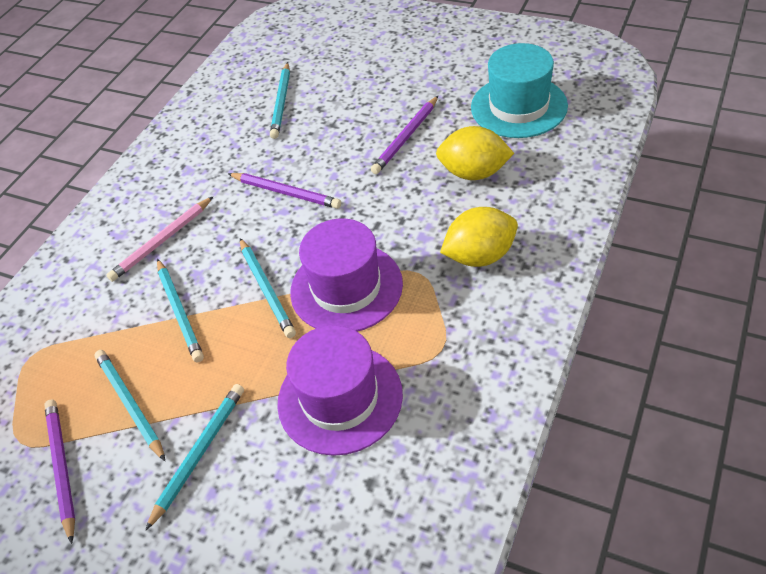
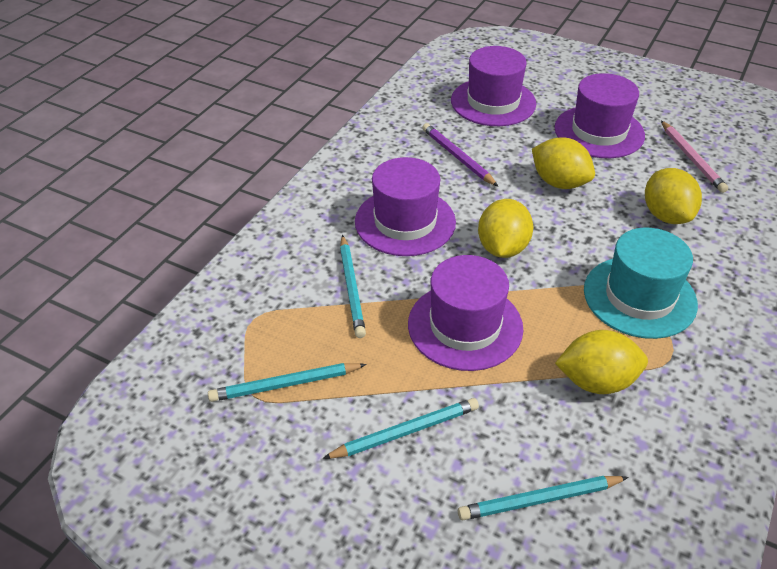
purple hat: [277,325,403,456] [290,218,403,332] = 2 -> [355,157,456,256] [408,255,523,371] [451,46,536,126] [555,73,645,158] = 4
purple pencil: [44,400,75,544] [228,173,341,209] [371,96,438,174] = 3 -> [422,123,498,186] = 1
turquoise pencil: [94,350,165,461] [145,384,244,531] [157,259,204,362] [240,238,296,338] [270,62,290,139] = 5 -> [208,363,367,402] [323,398,479,459] [340,235,366,338] [458,476,629,520] = 4
yellow lemon: [436,126,514,180] [440,207,518,267] = 2 -> [478,199,533,258] [532,137,595,189] [555,330,648,394] [645,168,702,224] = 4

